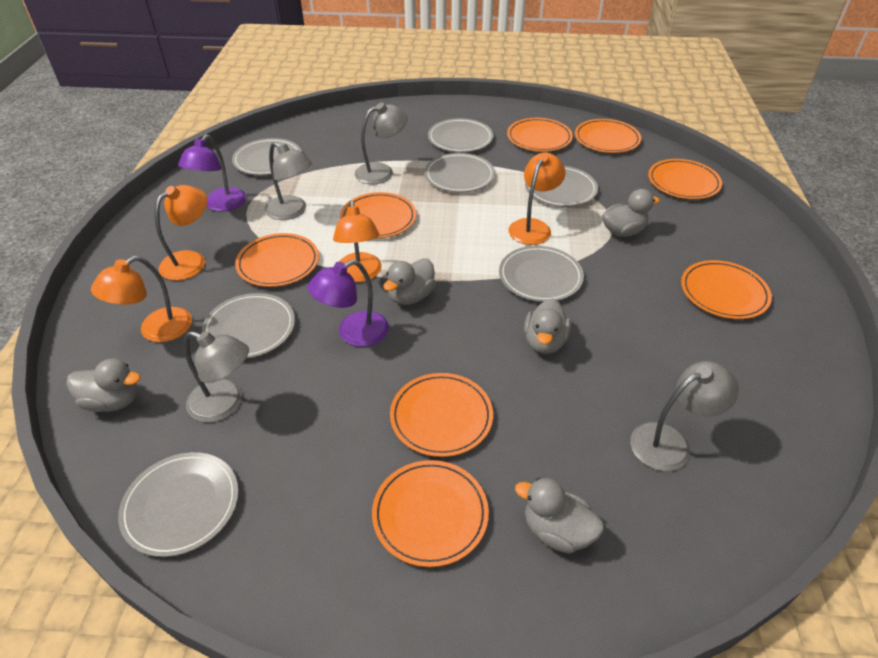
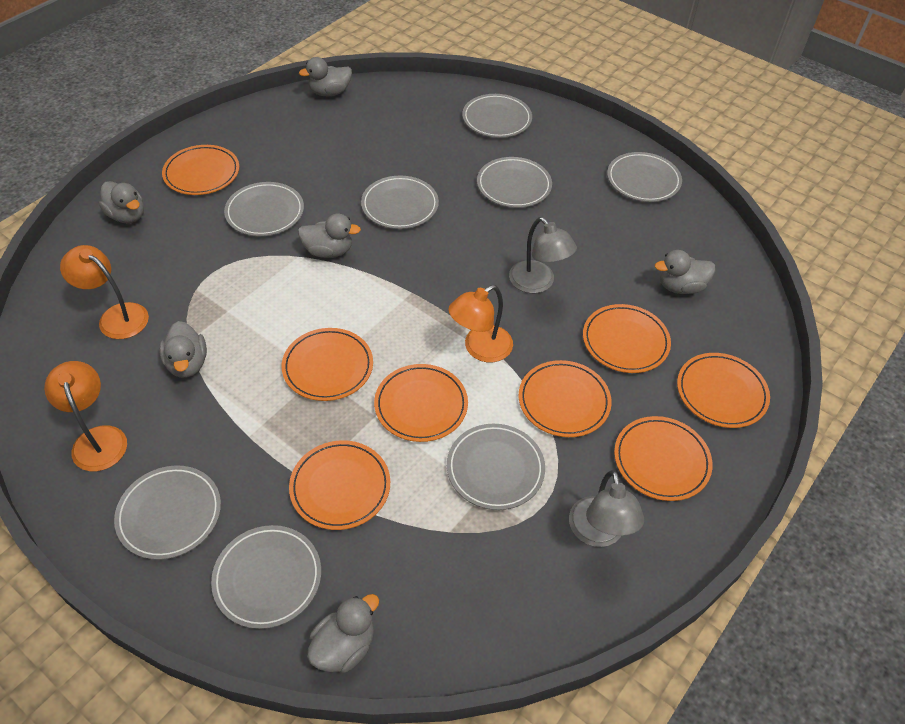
grey duck: [66,359,141,412] [383,258,436,305] [515,478,604,554] [524,298,571,354] [602,189,660,237] = 5 -> [99,181,144,223] [159,321,207,378] [298,214,361,258] [299,57,352,96] [307,594,379,673] [655,250,715,294] = 6
grey lamp: [184,331,249,422] [265,142,312,220] [355,103,408,184] [630,361,739,471] = 4 -> [509,217,577,293] [569,470,644,547] = 2
grey plate: [118,452,239,557] [202,293,295,359] [232,138,301,175] [425,153,495,192] [428,118,493,152] [499,246,584,302] [525,166,598,207] = 7 -> [114,465,221,560] [211,525,321,629] [224,182,304,236] [361,176,439,229] [447,424,545,510] [462,94,532,138] [477,157,552,208] [607,152,682,202] = 8
orange lamp: [91,256,192,342] [155,185,207,280] [333,200,382,282] [509,153,566,245] = 4 -> [44,361,127,471] [60,245,149,339] [448,285,513,362] = 3
purple lamp: [178,135,246,212] [307,260,389,347] = 2 -> none = 0

